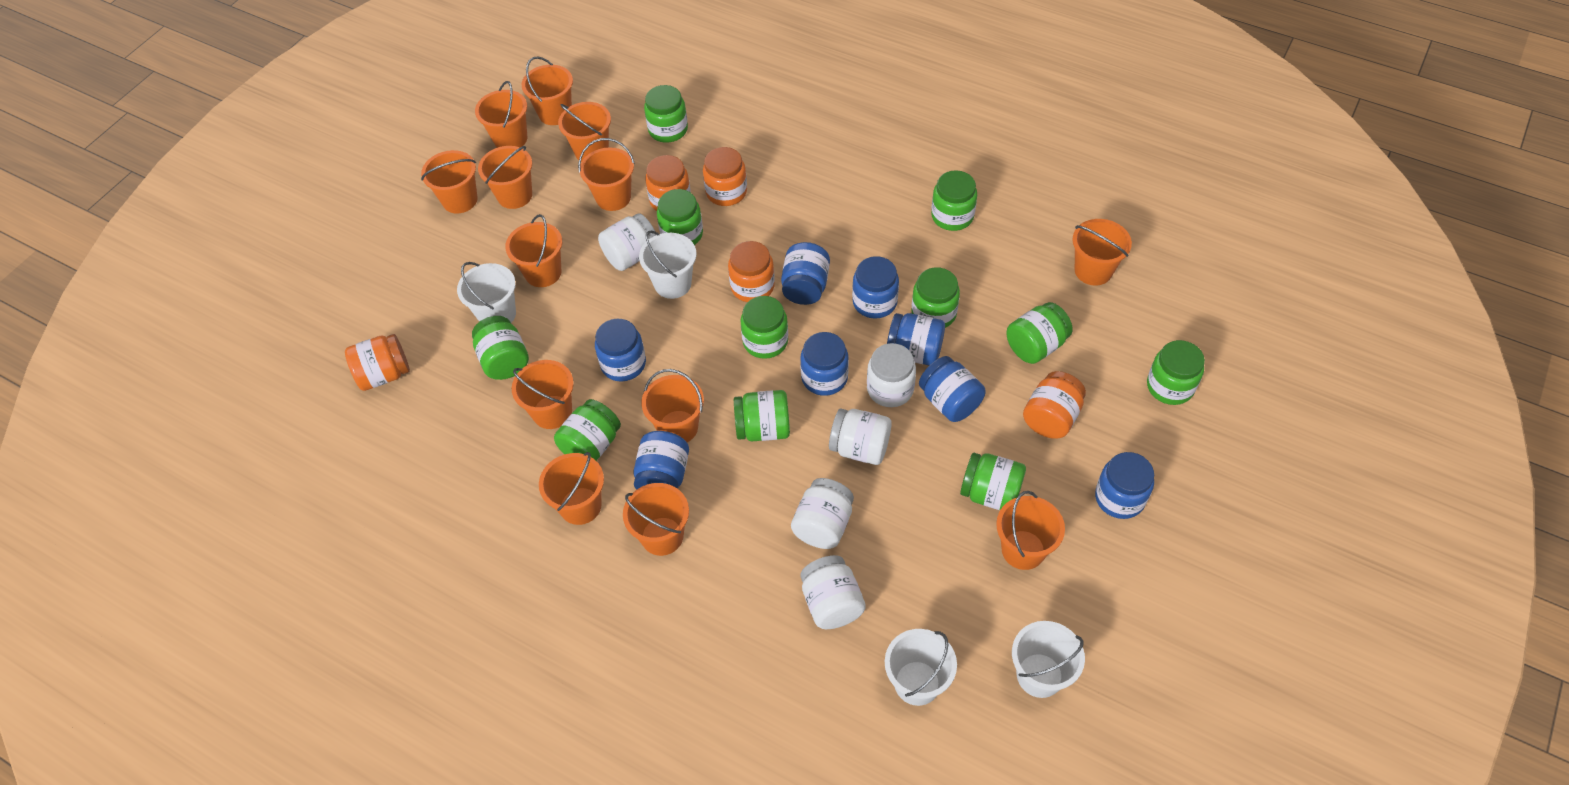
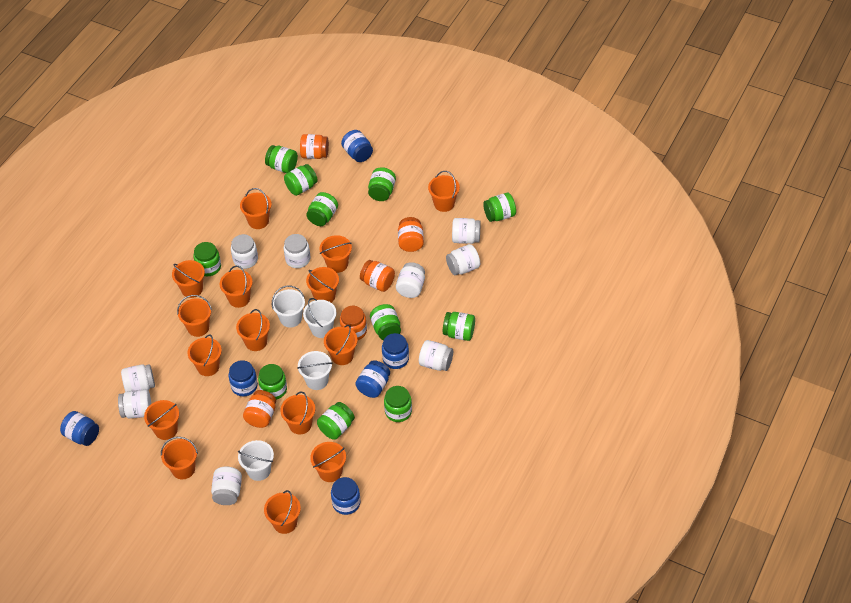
blue jar: [595,319,646,382] [634,431,689,490] [781,242,830,305] [800,332,849,396] [852,256,899,319] [887,313,945,366] [919,356,986,422] [1095,452,1154,519] = 8 -> [60,411,99,446] [229,360,258,396] [331,477,361,515] [341,130,373,162] [355,360,390,398] [382,333,409,369] = 6
orange bucket: [421,150,478,214] [475,81,527,148] [478,146,532,209] [505,214,562,287] [512,360,574,429] [522,56,573,125] [539,452,604,525] [558,102,611,162] [578,138,635,211] [623,483,689,556] [641,369,704,442] [996,491,1065,570] [1073,219,1132,286] = 13 -> [144,400,179,440] [161,437,198,479] [172,260,205,298] [177,295,212,337] [187,335,222,376] [220,266,253,308] [236,309,270,351] [240,188,272,229] [264,490,301,534] [280,392,315,434] [306,267,339,303] [310,442,346,482] [319,235,352,273] [324,325,358,365] [428,171,460,212] = 15
white jar: [598,213,656,271] [791,478,854,549] [800,555,866,629] [829,409,891,465] [867,343,916,407] = 5 -> [118,389,151,419] [121,364,155,392] [211,466,242,505] [231,234,258,269] [284,234,310,268] [396,262,425,298] [419,340,453,371] [446,244,480,275] [452,218,480,244] = 9

